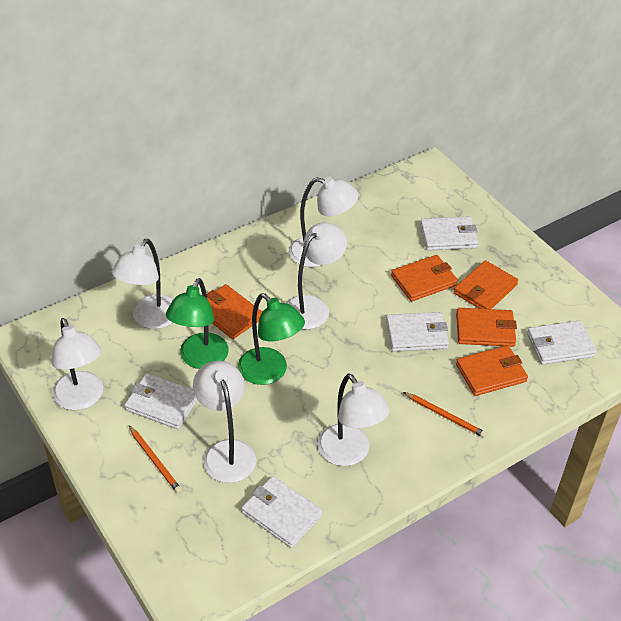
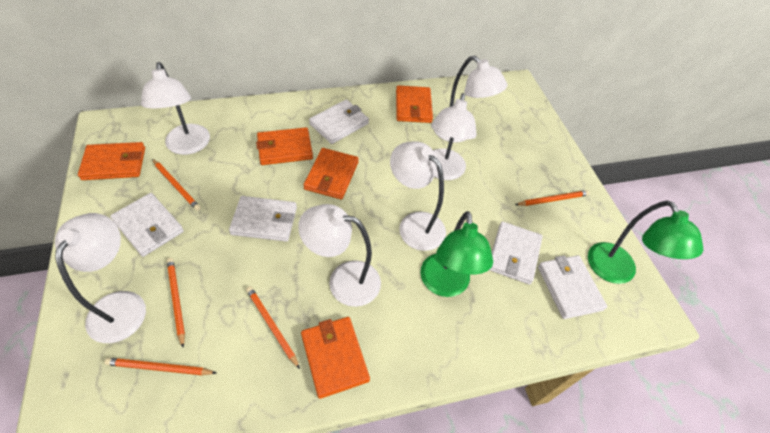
orange pencil: [129,426,182,493] [403,392,487,438] = 2 -> [104,358,216,375] [152,159,201,211] [167,258,185,347] [246,286,300,369] [515,190,590,206] = 5

